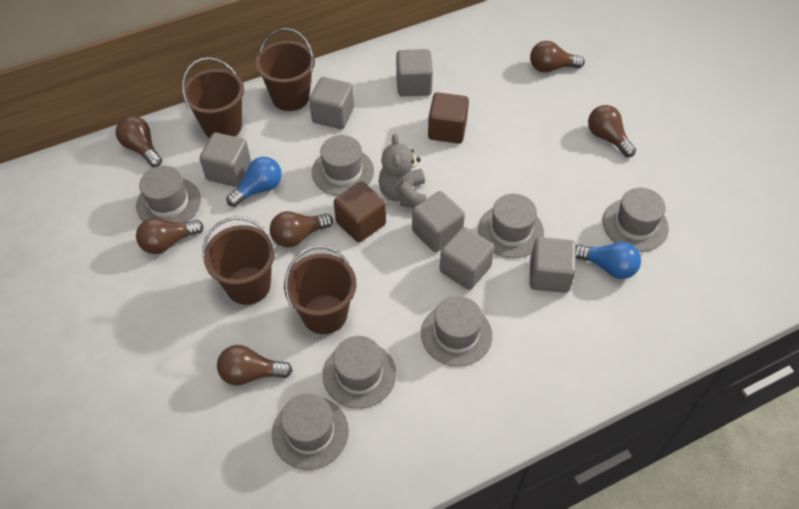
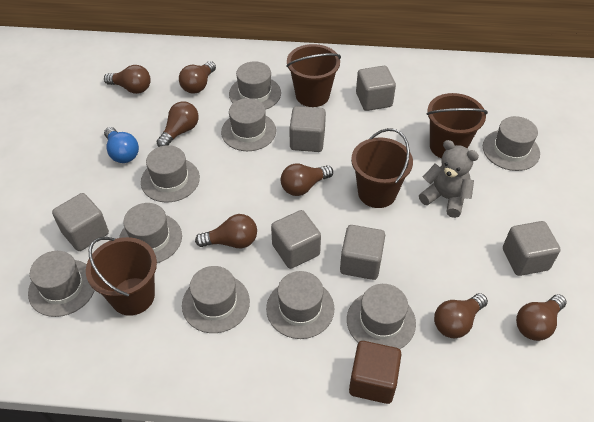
blue light bulb: [227,157,282,207] [576,242,641,279] = 2 -> [104,127,139,163] = 1
brown cube: [334,182,386,242] [428,92,469,144] = 2 -> [349,341,402,404] = 1
brown light bulb: [116,116,162,167] [136,218,204,254] [217,345,293,386] [270,211,333,247] [530,41,585,73] [588,105,636,157] = 6 -> [104,65,151,94] [157,101,199,147] [179,61,216,94] [195,214,257,248] [281,164,333,196] [434,293,488,338] [516,294,567,341] = 7
grey hat: [136,166,201,223] [272,394,349,470] [312,135,374,196] [323,336,396,409] [421,296,492,367] [478,194,544,258] [602,188,669,252] = 7 -> [28,251,95,317] [119,203,182,263] [141,145,200,203] [182,266,250,333] [221,98,276,151] [229,61,281,110] [266,271,334,339] [347,284,416,349] [483,116,540,171] = 9

